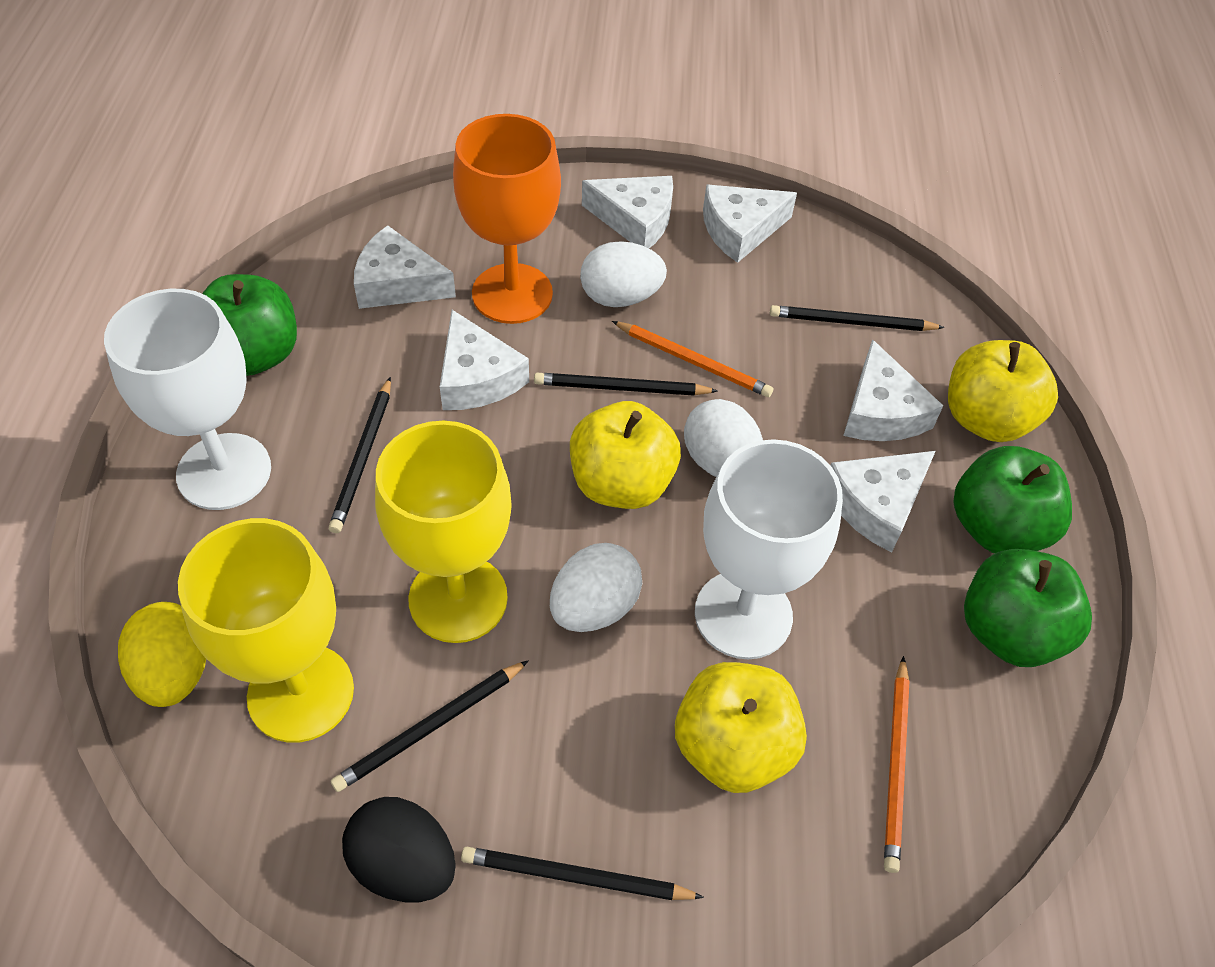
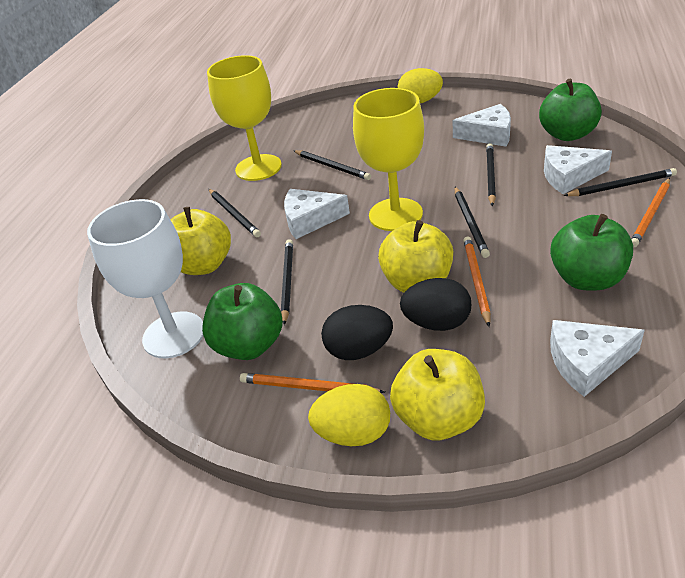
black egg: [342,797,456,902] = 1 -> [321,305,393,360] [400,278,471,331] = 2
black pencil: [329,377,391,533] [331,660,529,792] [461,847,704,900] [534,373,718,396] [770,305,945,331] = 5 -> [209,189,261,237] [281,239,293,325] [294,150,371,180] [455,187,490,258] [486,143,496,206] [563,168,677,196] = 6
orange goblet: [453,114,561,324] = 1 -> none = 0
orange pencil: [612,321,773,397] [884,656,910,873] = 2 -> [240,373,385,393] [463,236,491,327] [631,178,670,247] = 3
white cheese: [354,225,456,309] [440,310,529,410] [582,176,673,248] [703,185,797,263] [830,451,935,552] [843,339,943,441] = 6 -> [284,189,350,239] [453,104,511,147] [544,145,612,194] [550,320,645,397] = 4
white egg: [550,543,642,632] [580,241,667,307] [684,399,763,477] = 3 -> none = 0
white goblet: [104,289,271,510] [695,439,843,659] = 2 -> [87,199,203,358] = 1
yellow egg: [118,602,206,707] = 1 -> [308,384,390,446] [398,68,443,103] = 2

